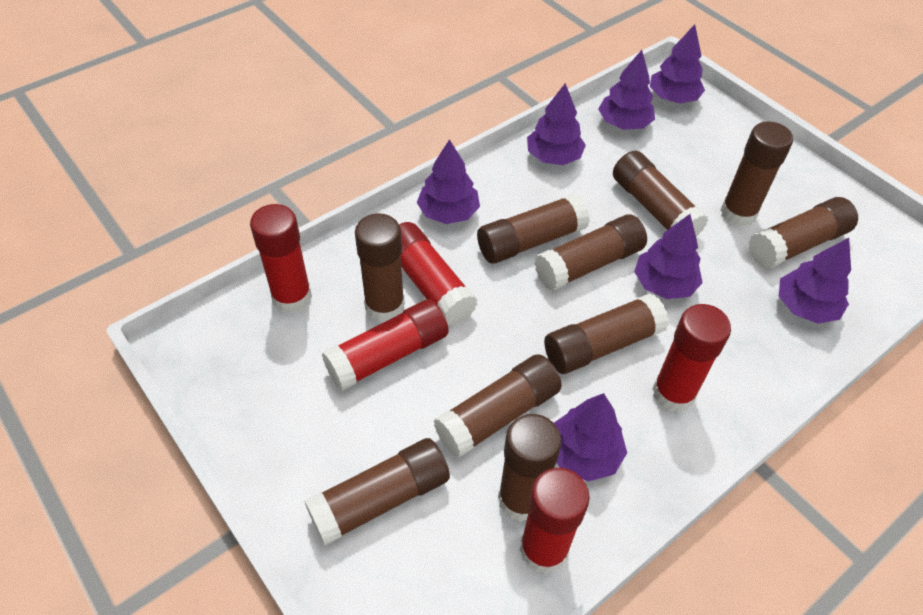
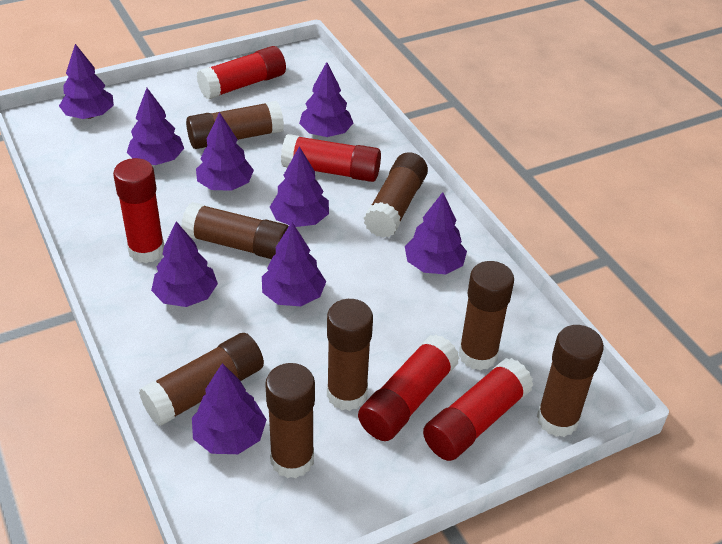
brown glue stick: [304,438,450,545] [355,213,405,322] [434,354,562,458] [477,194,590,264] [498,414,562,522] [534,214,647,291] [544,293,669,374] [613,151,708,236] [721,121,793,227] [749,197,858,269] = 10 -> [139,333,264,426] [181,202,289,259] [186,101,284,149] [265,363,315,478] [327,299,373,411] [364,152,428,238] [459,261,514,371] [537,325,604,437] = 8
purple tree: [417,139,480,224] [527,83,586,165] [554,393,627,482] [598,50,655,130] [634,214,703,299] [650,24,705,103] [779,238,851,324] = 7 -> [59,44,114,119] [127,88,184,165] [151,221,218,307] [192,363,267,454] [196,112,254,191] [262,222,326,307] [270,146,329,227] [299,62,353,137] [405,192,467,274] = 9

